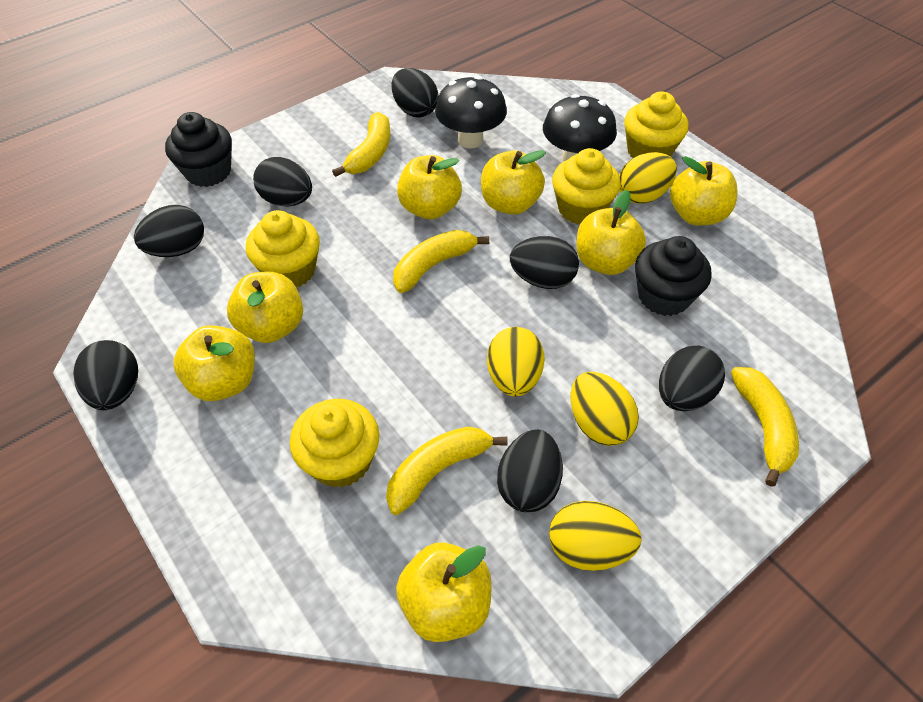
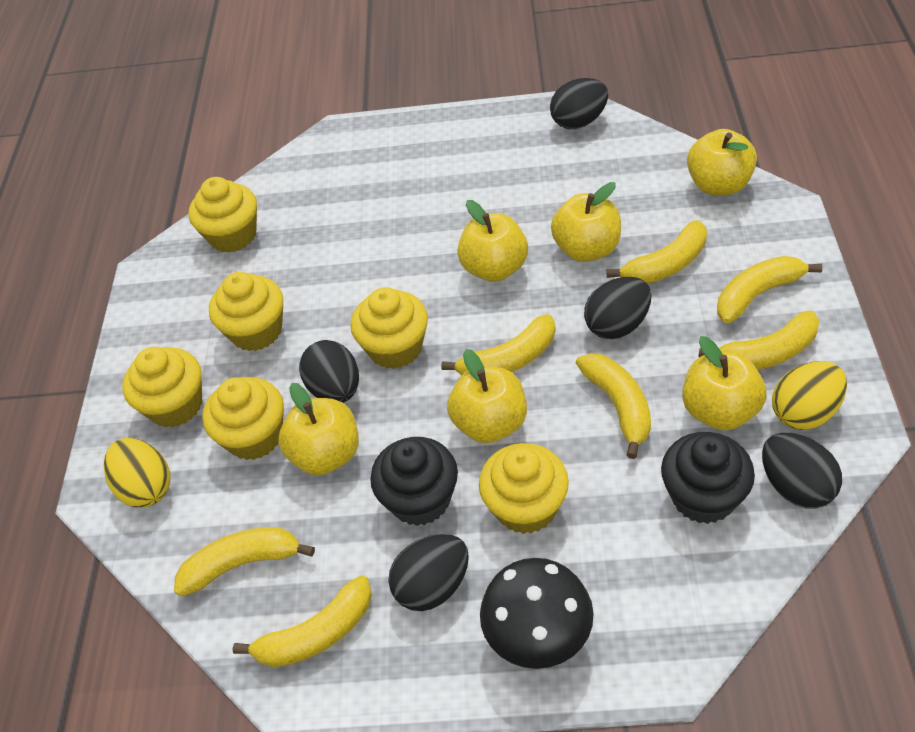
black egg: [73,340,138,410] [134,205,204,257] [253,157,312,206] [392,68,439,117] [497,430,563,512] [510,236,579,289] [659,346,725,411] = 7 -> [299,340,359,403] [388,534,469,611] [550,78,608,129] [584,277,651,339] [762,433,842,509] = 5
black mushroom: [435,76,507,149] [543,94,617,161] = 2 -> [480,558,594,669] = 1
yellow apple: [174,325,255,401] [227,272,303,343] [396,542,492,642] [397,155,462,219] [481,150,546,215] [576,190,646,275] [670,156,738,225] = 7 -> [278,383,359,475] [447,349,527,443] [457,200,528,282] [551,182,621,262] [682,336,766,431] [687,129,757,196] = 6
yellow banana: [332,112,390,177] [386,427,508,515] [393,230,489,293] [731,367,799,487] = 4 -> [174,527,315,597] [233,575,372,668] [441,314,556,375] [576,353,651,459] [607,220,707,284] [698,310,819,370] [717,256,822,323] = 7
yellow cupcake: [246,210,320,287] [290,399,379,488] [552,148,621,225] [624,92,689,158] = 4 -> [123,347,202,427] [189,177,257,253] [202,377,284,460] [209,272,283,351] [351,287,428,369] [479,443,569,534] = 6
yellow egg: [487,327,544,396] [549,501,642,571] [571,372,639,446] [619,152,677,204] = 4 -> [104,438,170,508] [772,361,847,430] = 2

